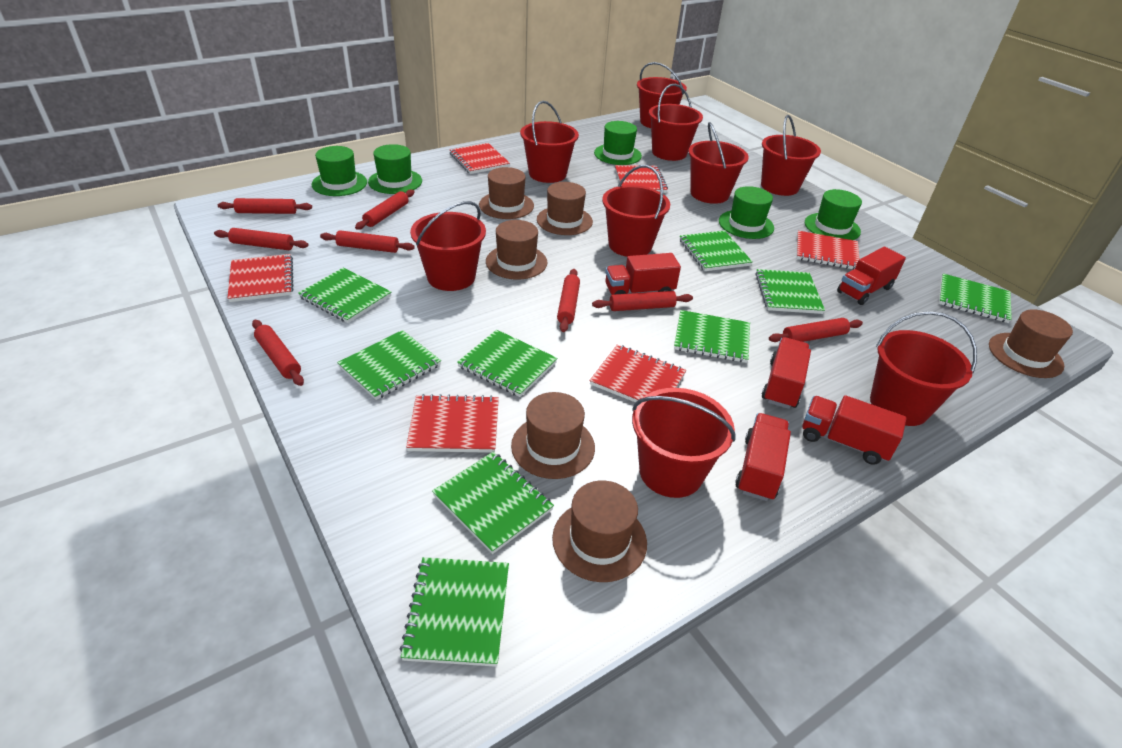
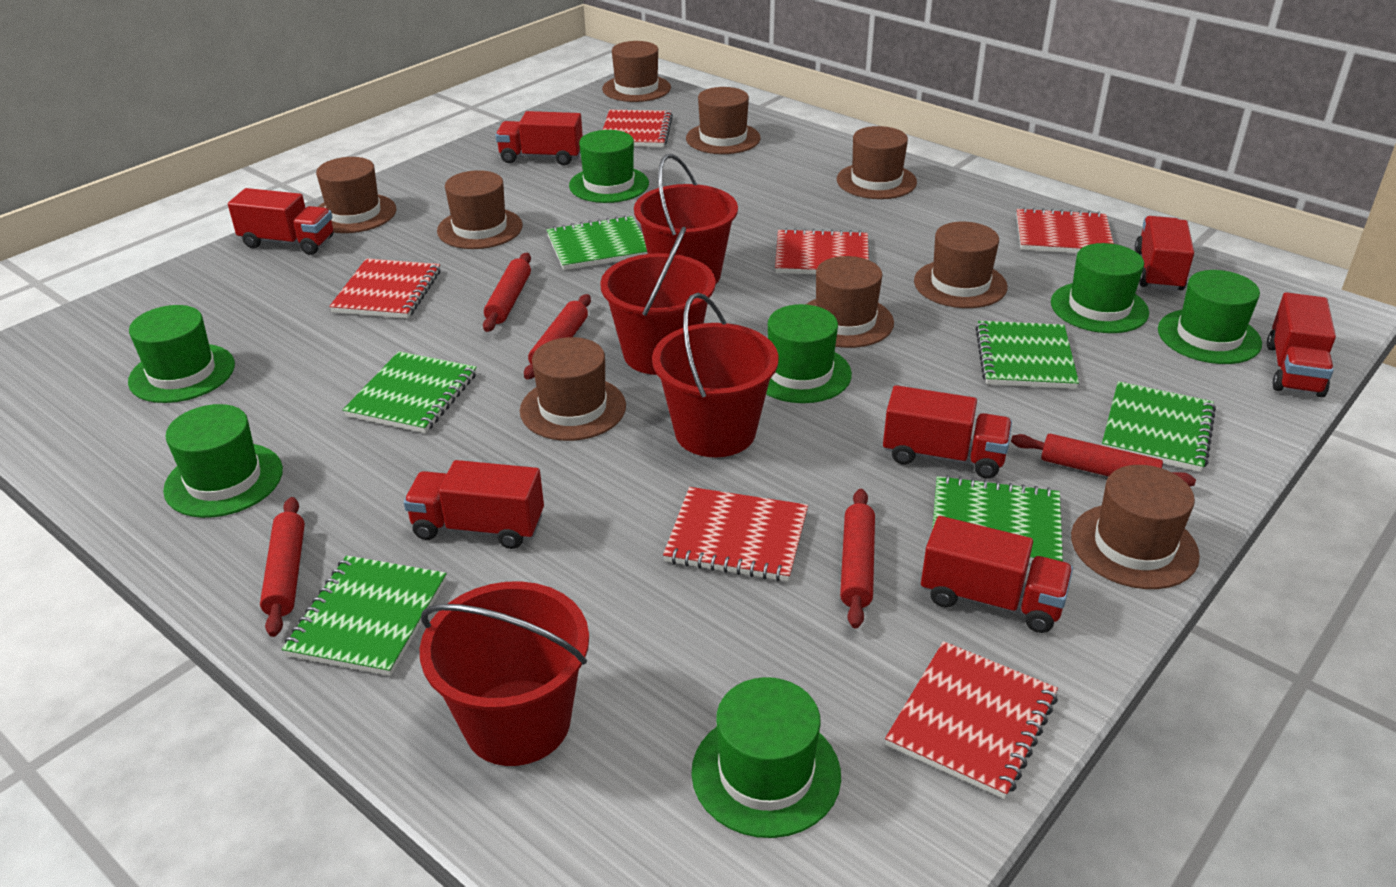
brown hat: [479,167,534,219] [486,220,547,280] [511,392,595,479] [537,182,593,235] [552,480,647,582] [989,309,1073,378] = 6 -> [316,157,396,233] [437,170,523,249] [520,337,626,441] [602,41,671,102] [686,87,761,154] [805,256,894,348] [837,126,917,199] [914,222,1008,308] [1071,465,1200,589] = 9
green hat: [311,146,367,196] [368,144,422,194] [594,121,642,165] [719,186,774,239] [805,189,862,240] = 5 -> [128,305,235,403] [163,404,283,518] [569,130,649,203] [691,677,841,838] [766,304,852,403] [1051,243,1149,333] [1158,270,1262,364] = 7
green notebook: [298,268,391,323] [337,330,441,400] [399,557,509,667] [432,452,554,554] [457,330,557,397] [674,310,750,363] [680,230,752,271] [755,269,825,314] [939,274,1012,323] = 9 -> [282,555,447,676] [343,351,477,433] [547,215,648,270] [932,475,1063,563] [975,321,1079,389] [1102,381,1216,472] = 6
red bucket: [410,201,486,291] [520,101,579,183] [602,165,670,257] [632,388,736,498] [637,62,687,128] [649,84,703,161] [688,122,749,204] [761,115,821,196] [870,311,977,426] = 9 -> [420,581,589,766] [600,227,716,375] [634,154,738,284] [652,293,779,457] = 4
red rolling pin: [214,228,308,250] [218,198,312,214] [252,320,304,386] [320,230,415,253] [355,189,414,230] [557,269,580,332] [592,291,693,311] [769,318,863,342] = 8 -> [260,497,305,637] [483,253,531,332] [524,294,591,379] [840,489,875,628] [1011,434,1196,487] = 5
red truck: [605,253,681,295] [735,413,791,501] [762,337,811,409] [802,395,906,465] [837,247,906,305] = 5 -> [228,188,333,255] [404,460,544,549] [495,111,583,165] [883,385,1012,478] [921,516,1073,633] [1135,216,1194,291] [1267,292,1336,397] = 7

